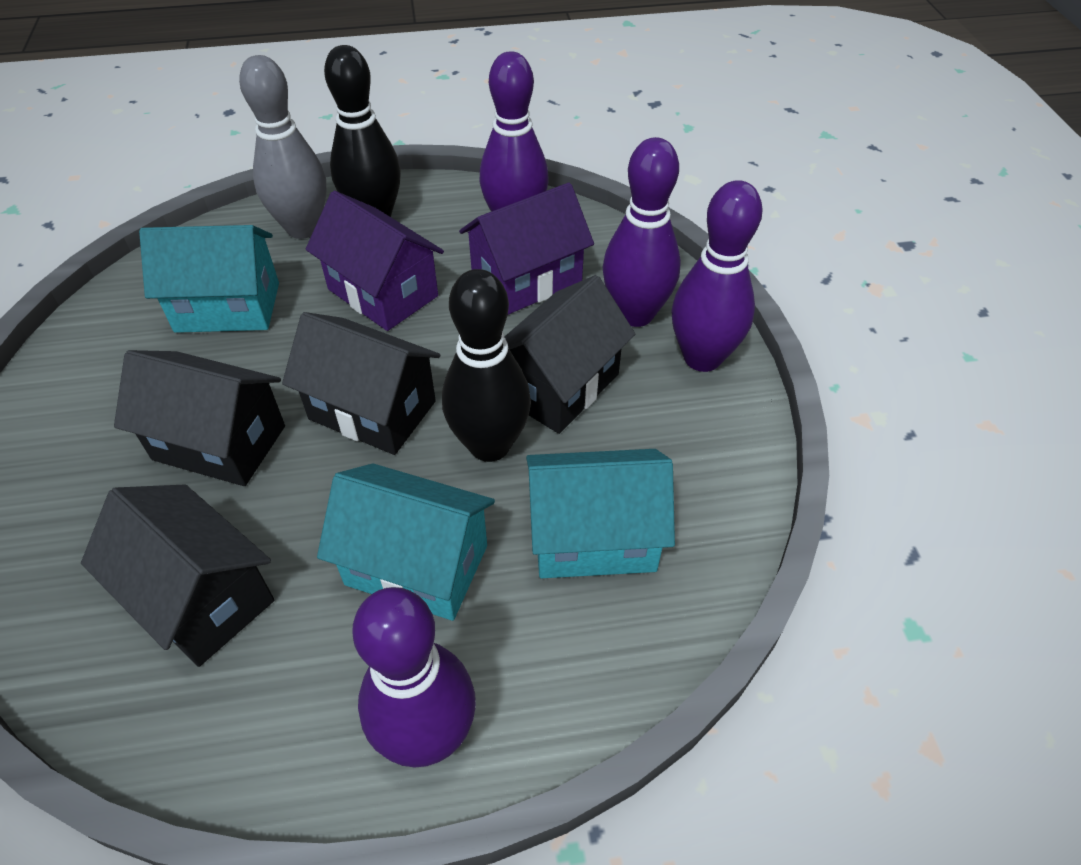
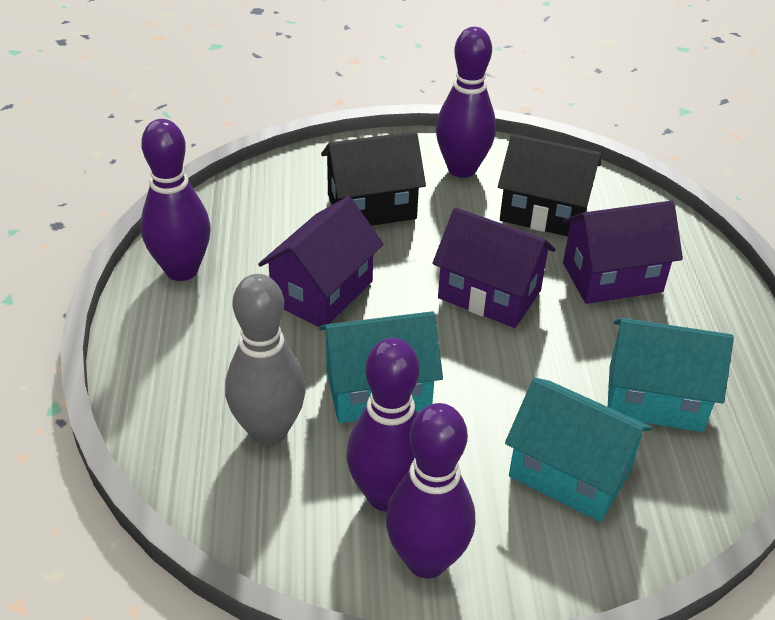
black bowling pin: [324,45,401,217] [442,269,531,462] = 2 -> none = 0
black house: [81,484,274,667] [114,350,285,486] [282,312,440,455] [504,275,635,434] = 4 -> [321,131,426,226] [498,134,601,236] = 2
purple house: [306,191,444,331] [459,183,594,315] = 2 -> [258,196,384,327] [432,207,556,328] [562,201,683,304] = 3

